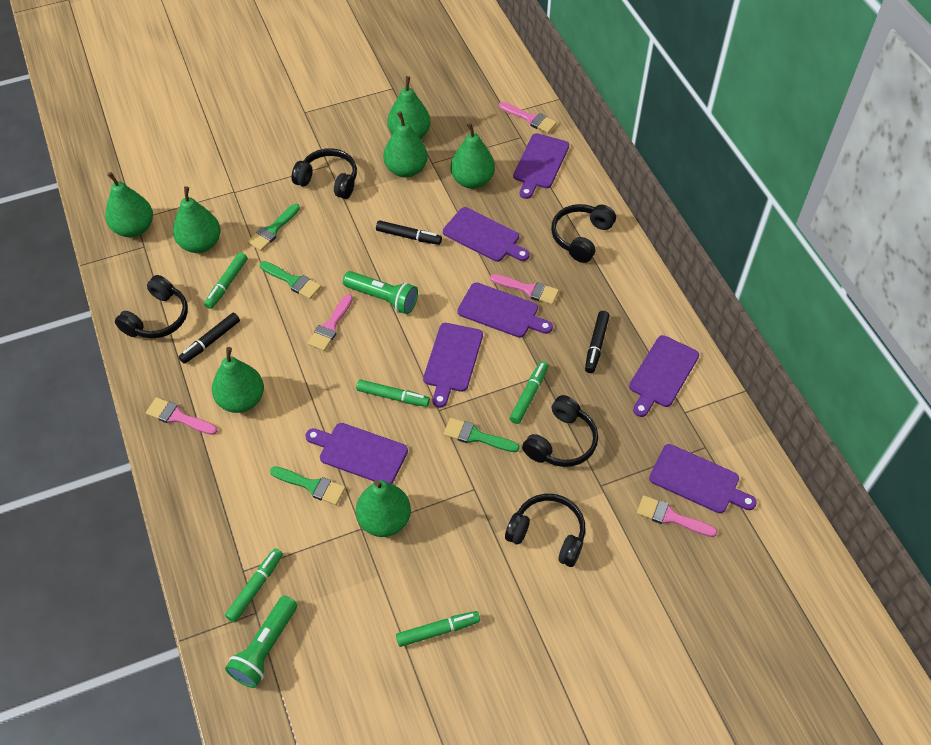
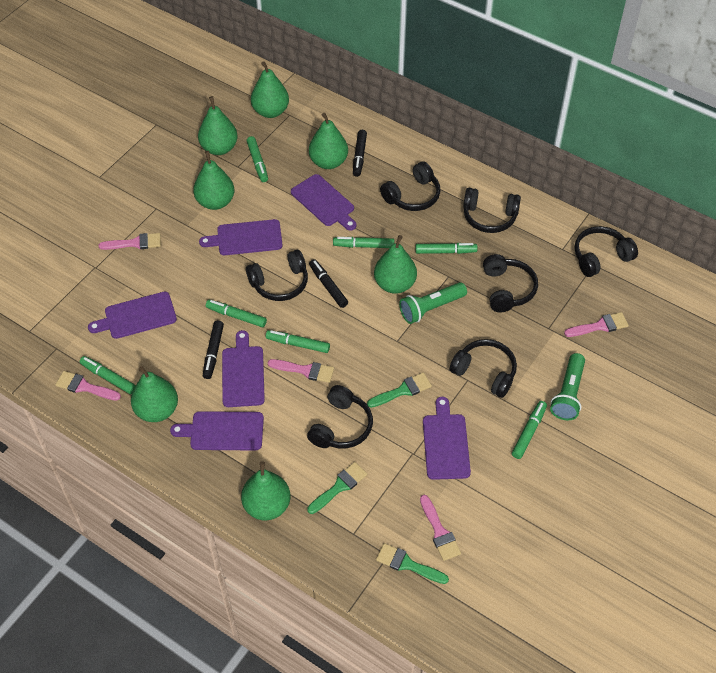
black headphones: [115,275,188,338] [292,148,357,199] [505,494,585,567] [522,395,598,467] [551,204,616,263] = 5 -> [246,250,308,301] [307,385,373,449] [380,161,441,211] [450,339,517,398] [463,188,521,233] [483,254,538,312] [574,226,638,277] = 7
green brush: [247,204,300,251] [260,261,321,299] [270,466,345,505] [443,418,520,452] = 4 -> [307,462,367,514] [367,372,432,408] [376,543,449,584] = 3
green marker: [204,252,248,309] [225,548,283,623] [356,380,430,407] [396,611,480,647] [510,361,548,424] = 5 -> [80,356,136,394] [206,300,267,327] [247,136,268,182] [266,330,330,353] [333,237,395,248] [415,243,477,254] [512,401,547,459] = 7
purple cutting board: [305,423,408,484] [423,323,483,408] [443,207,530,262] [457,282,553,338] [513,133,569,199] [629,335,699,417] [649,444,757,513] = 7 -> [88,292,177,339] [170,411,264,451] [199,219,283,255] [222,330,265,407] [291,174,357,231] [423,397,471,480] = 6

